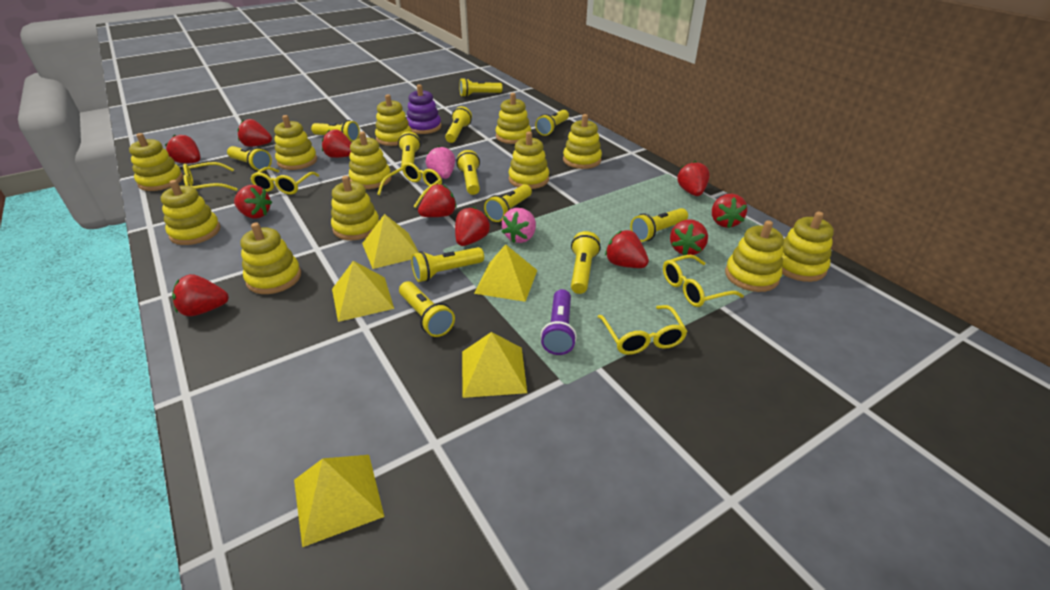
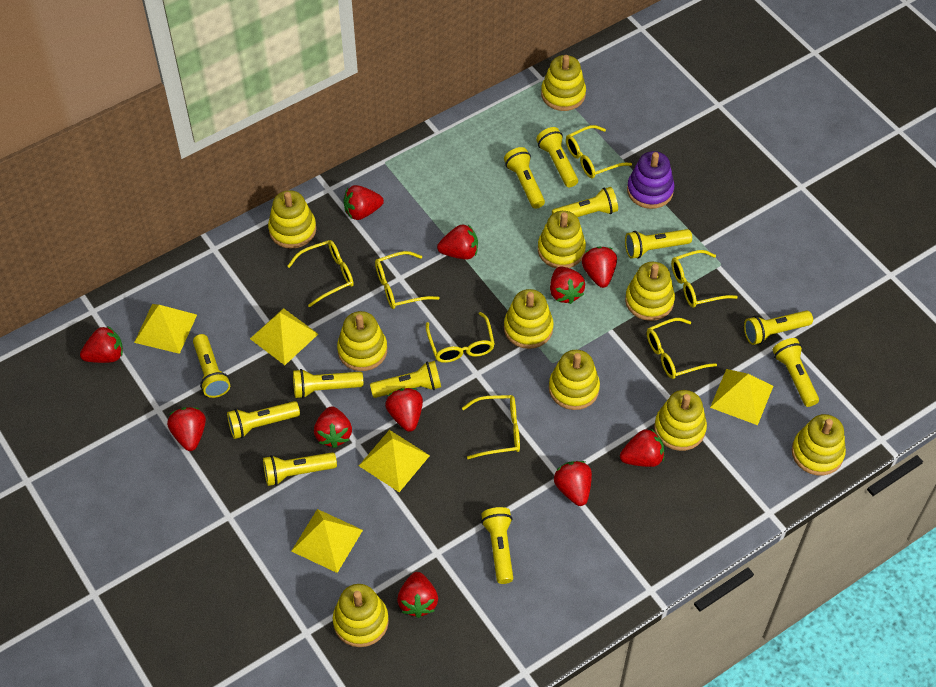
pink strawberry: [426,146,455,179] [502,208,536,243] = 2 -> none = 0
purple flashlight: [541,289,577,355] = 1 -> none = 0
yellow glasses: [183,162,237,191] [250,167,319,195] [377,163,442,208] [598,305,688,355] [663,255,744,307] = 5 -> [287,240,354,307] [375,251,439,309] [426,312,495,363] [462,395,520,459] [566,125,632,178] [647,318,717,379] [671,250,738,307] = 7
yellow stacking toy: [129,133,183,191] [161,180,221,245] [240,222,301,294] [274,115,317,170] [331,176,379,240] [349,132,392,189] [375,94,412,146] [496,93,531,144] [509,132,549,189] [563,114,602,169] [725,220,784,292] [782,211,834,282] = 12 -> [268,190,316,249] [333,584,389,647] [337,311,387,371] [504,289,554,349] [538,211,586,268] [541,55,586,111] [549,350,600,410] [625,262,675,321] [654,390,707,451] [792,414,846,475] = 10

